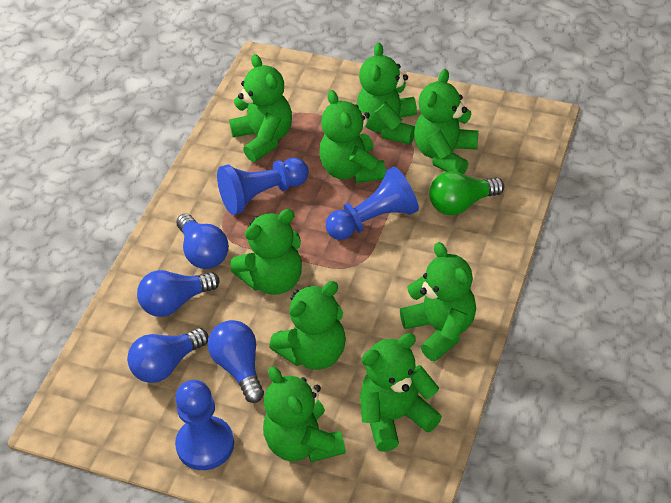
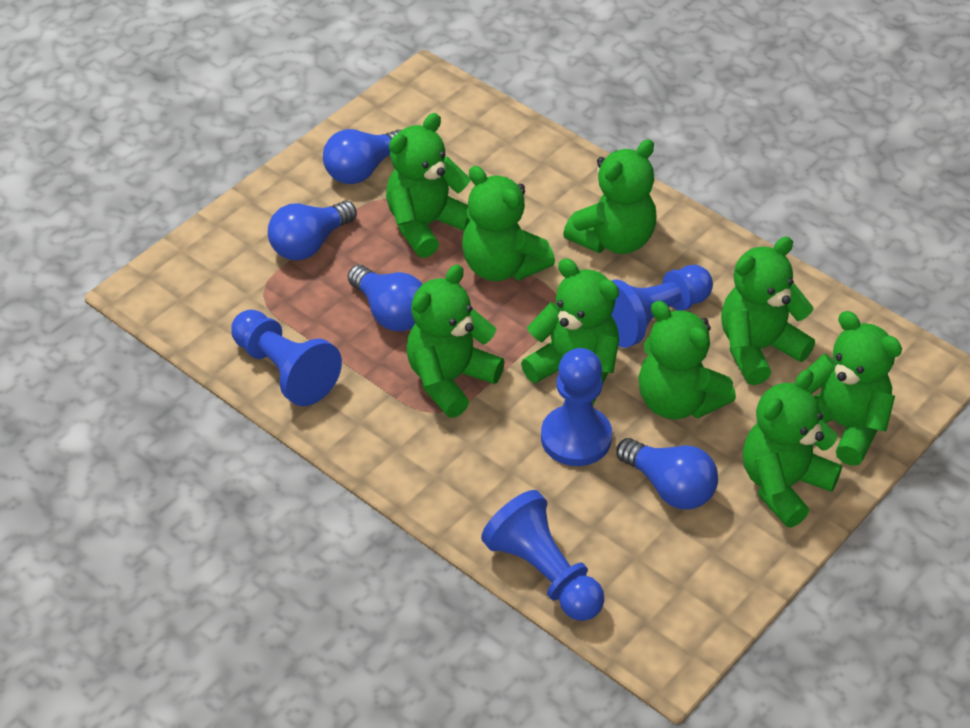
blue pawn: [175,380,234,470] [217,158,309,215] [326,166,419,240] = 3 -> [231,310,342,406] [481,490,604,621] [541,348,612,466] [611,265,713,348] = 4
green light bulb: [429,171,504,215] = 1 -> none = 0

